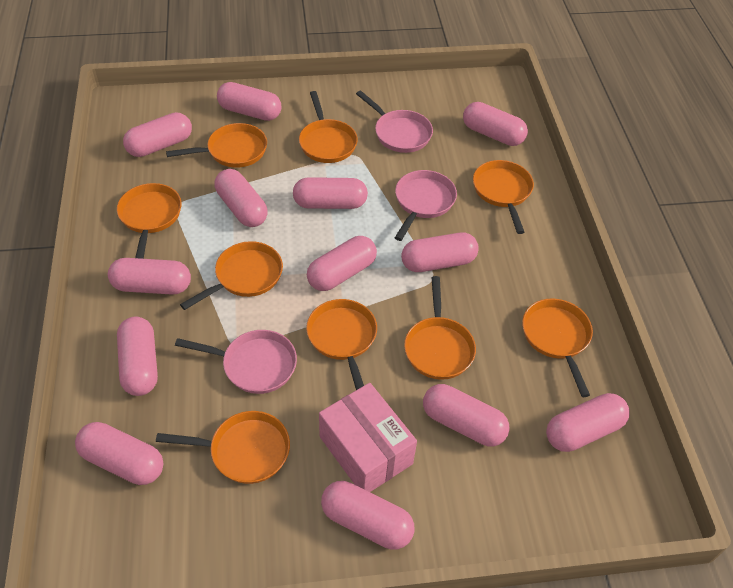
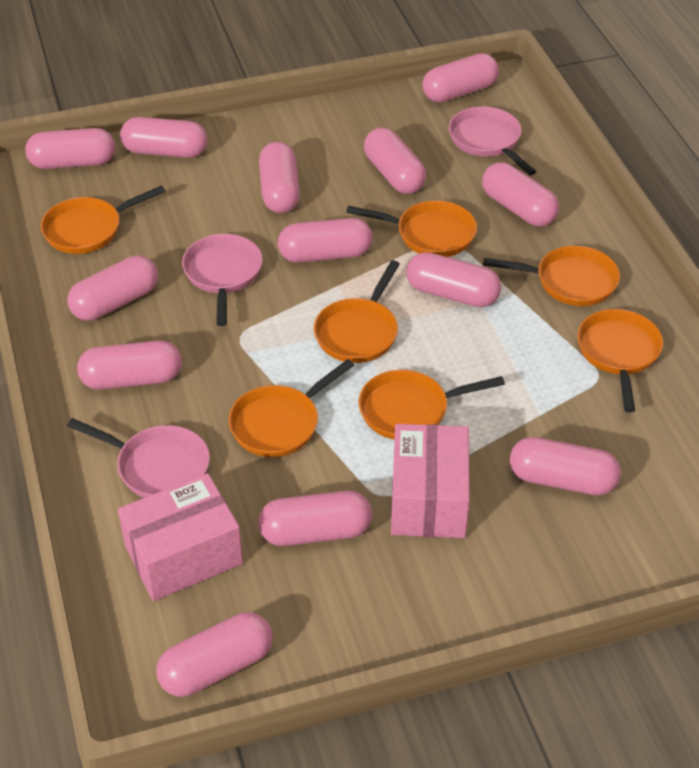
orange pan: [117,183,182,259] [156,411,290,484] [166,123,267,168] [180,241,283,310] [299,91,358,163] [306,299,377,390] [404,276,476,380] [473,160,534,234] [522,299,593,397] = 9 -> [41,185,165,254] [228,359,354,457] [314,260,400,363] [346,200,477,257] [359,370,505,439] [483,246,620,306] [578,309,663,412] = 7
pink box: [319,383,417,492] = 1 -> [118,473,243,601] [391,424,470,538] = 2

